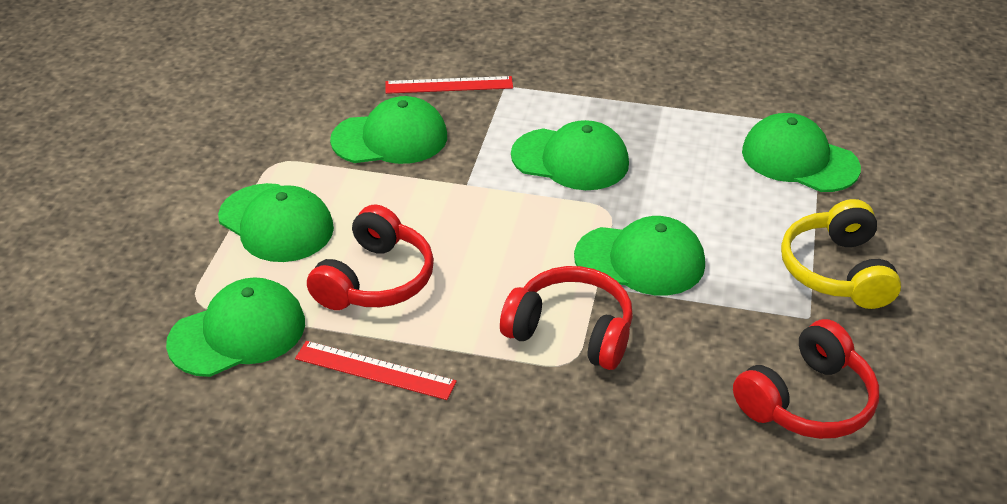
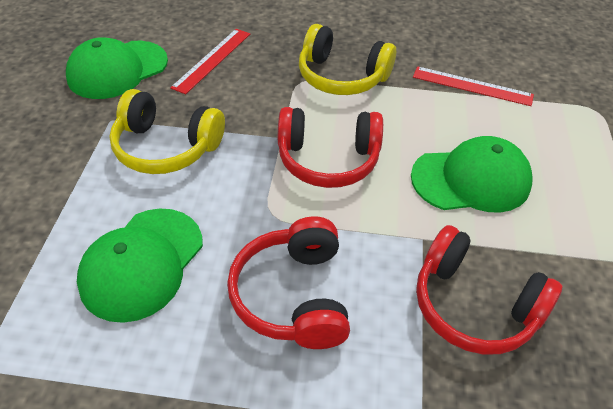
green cap: [166,277,305,377] [218,183,334,262] [330,96,447,164] [511,120,629,190] [574,216,705,295] [742,113,861,192] = 6 -> [66,37,168,99] [77,209,203,323] [411,136,533,213] = 3
yellow headphones: [781,199,901,309] = 1 -> [109,89,225,174] [299,24,396,95] = 2

